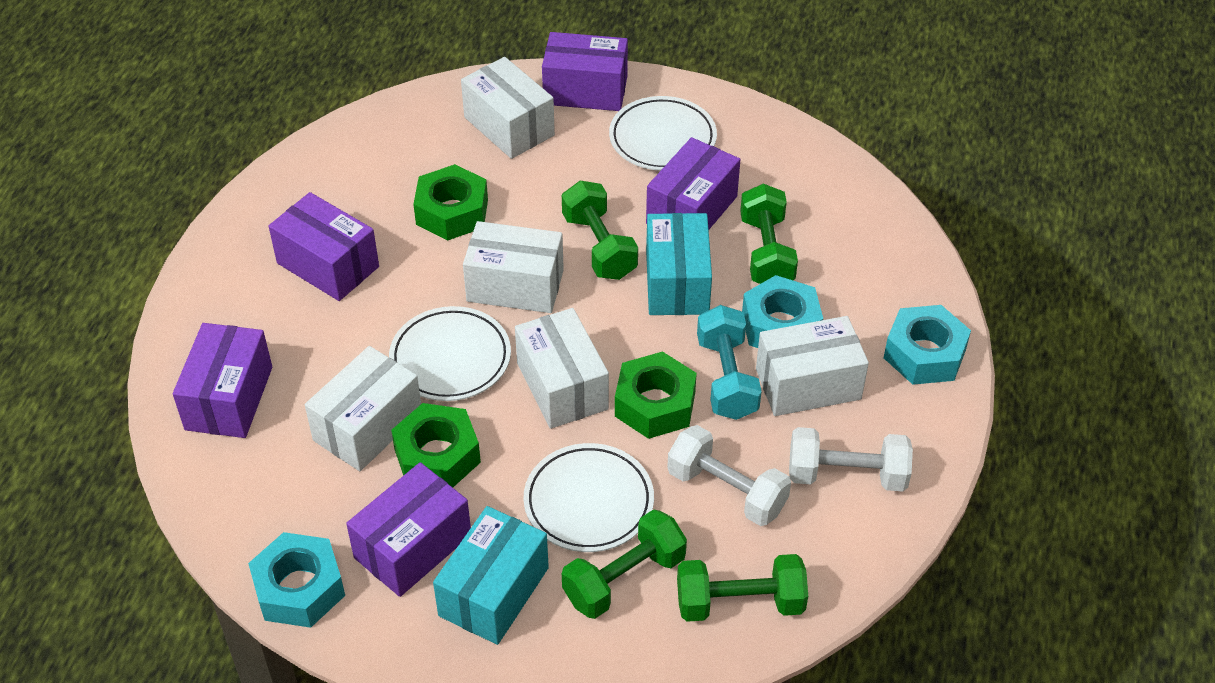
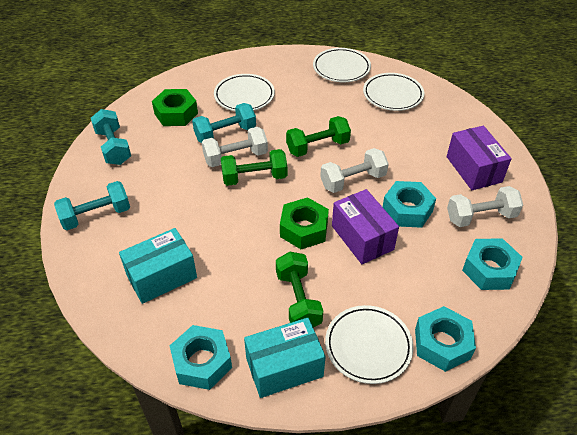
green dumbbell: [562,181,638,280] [562,509,687,619] [677,554,808,622] [740,184,798,284] = 4 -> [221,149,287,186] [276,252,323,328] [286,116,351,157] = 3
green nut: [391,403,481,487] [413,164,488,241] [615,351,697,439] = 3 -> [152,89,198,126] [280,197,329,249] = 2
purple box: [173,323,272,438] [269,192,379,301] [346,462,471,597] [542,32,628,111] [646,137,740,229] = 5 -> [332,189,399,264] [447,126,512,190] = 2
turquoise dumbbell: [697,305,762,420] = 1 -> [54,181,130,230] [91,109,131,165] [192,103,256,143] = 3
turquoise nut: [248,532,345,628] [742,275,823,348] [884,305,971,385] = 3 -> [170,325,232,390] [383,181,436,228] [415,306,476,372] [462,238,523,290] = 4
white box: [305,346,421,471] [461,57,555,159] [463,221,564,313] [515,308,609,429] [756,316,869,416] = 5 -> none = 0
white dumbbell: [667,425,791,526] [789,427,913,492] = 2 -> [202,127,268,167] [320,148,389,193] [447,186,523,227] = 3
white plate: [389,306,511,401] [523,443,654,552] [609,96,717,171] = 3 -> [214,74,275,111] [313,48,371,82] [325,305,414,384] [363,73,424,111] = 4

